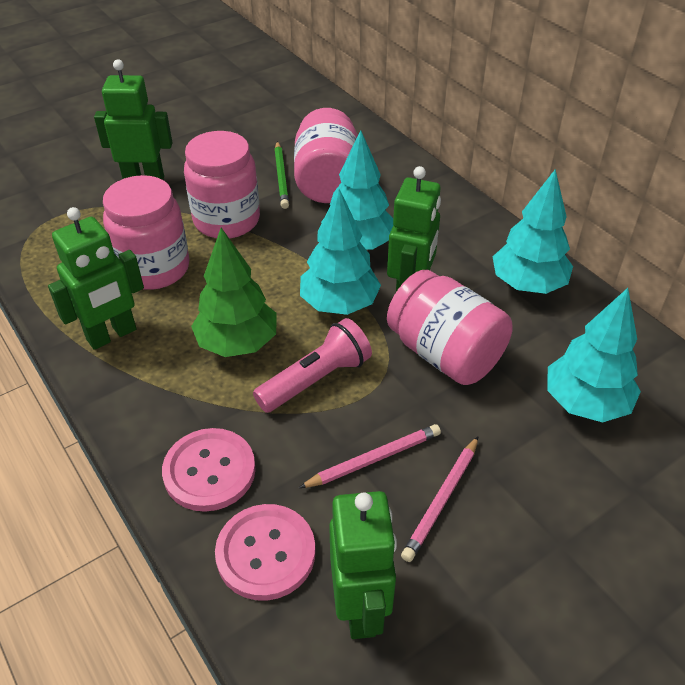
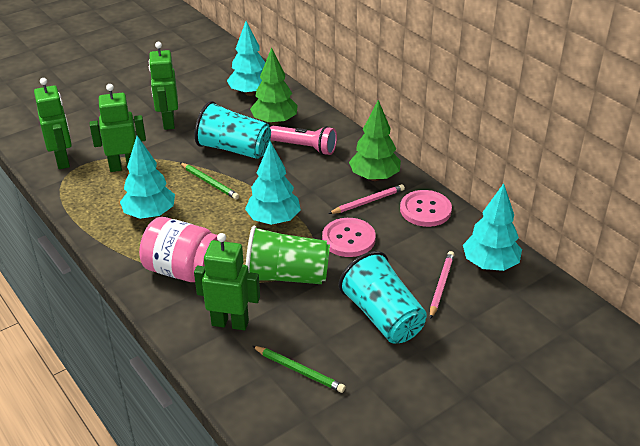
green cup: none = 0 -> [246,226,330,284] = 1
green pencil: [274,141,289,209] = 1 -> [180,163,239,200] [252,346,346,393] = 2
green tree: [191,228,277,357] = 1 -> [250,48,298,125] [349,100,401,181] = 2
pink jar: [103,175,189,290] [184,131,260,239] [294,108,358,203] [387,270,513,385] = 4 -> [139,217,218,282] = 1
turquoise cup: none = 0 -> [194,101,271,159] [338,251,427,344] = 2

